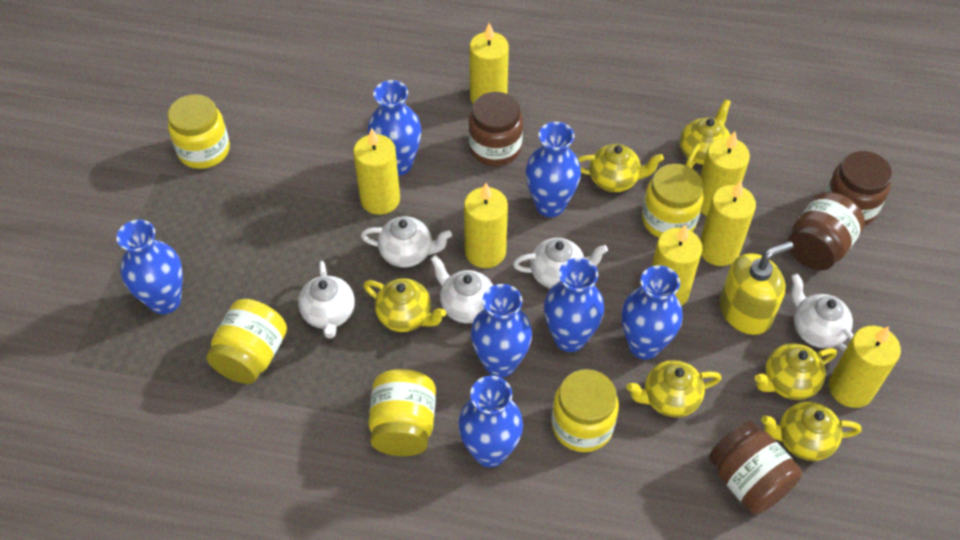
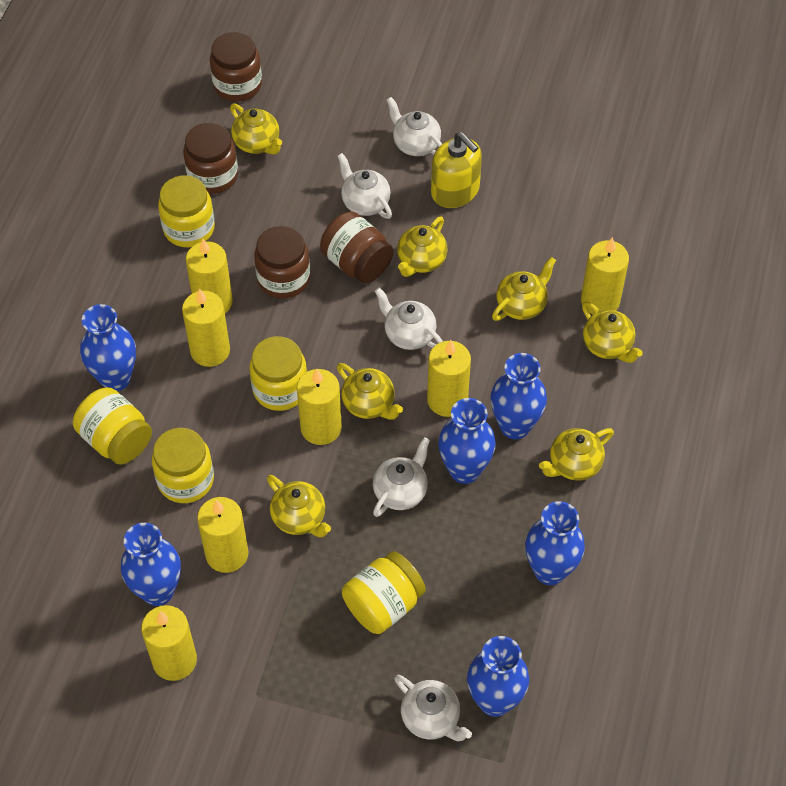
blue vase: [116,220,183,314] [367,80,422,176] [458,376,523,467] [471,284,532,378] [525,122,581,217] [544,258,604,352] [621,265,683,359] = 7 -> [80,304,136,391] [121,523,181,606] [438,398,496,484] [467,636,529,717] [490,353,547,439] [525,501,585,585] = 6
yellow teapot: [363,278,446,332] [578,144,664,192] [626,360,722,418] [680,99,731,168] [755,343,837,400] [761,401,862,461] = 6 -> [230,103,282,154] [267,475,331,537] [337,363,403,419] [397,216,448,277] [492,257,556,321] [539,428,614,480] [582,301,643,363] = 7

